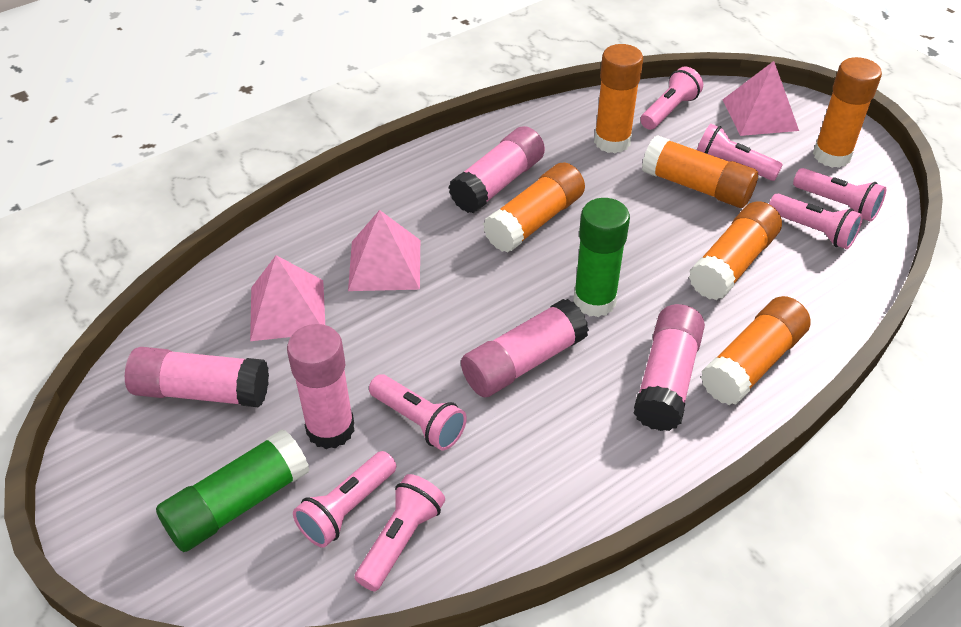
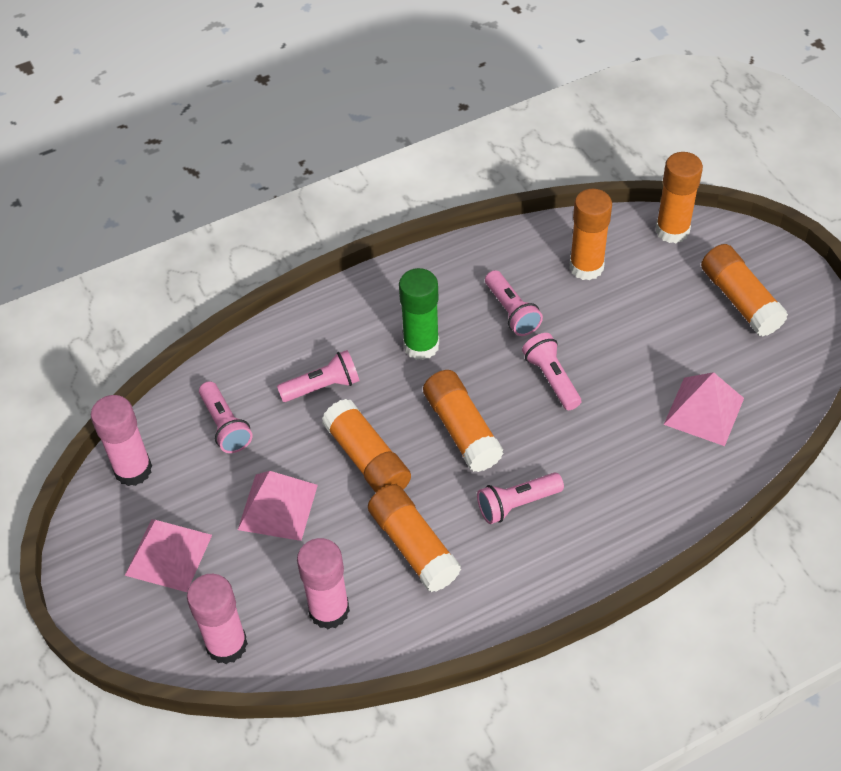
green glue stick: [156,429,310,552] [573,198,630,317] = 2 -> [399,268,439,360] = 1
pink flashlight: [293,451,396,548] [355,474,445,591] [369,374,467,450] [640,67,703,130] [697,124,783,181] [769,194,863,249] [793,168,886,222] = 7 -> [199,381,253,453] [277,350,360,402] [477,473,564,524] [485,270,543,336] [522,333,581,410] = 5
pink glue stick: [125,347,269,407] [287,324,354,449] [448,126,545,213] [461,299,589,397] [633,304,705,431] = 5 -> [91,395,152,486] [187,574,248,664] [297,538,350,629] = 3

